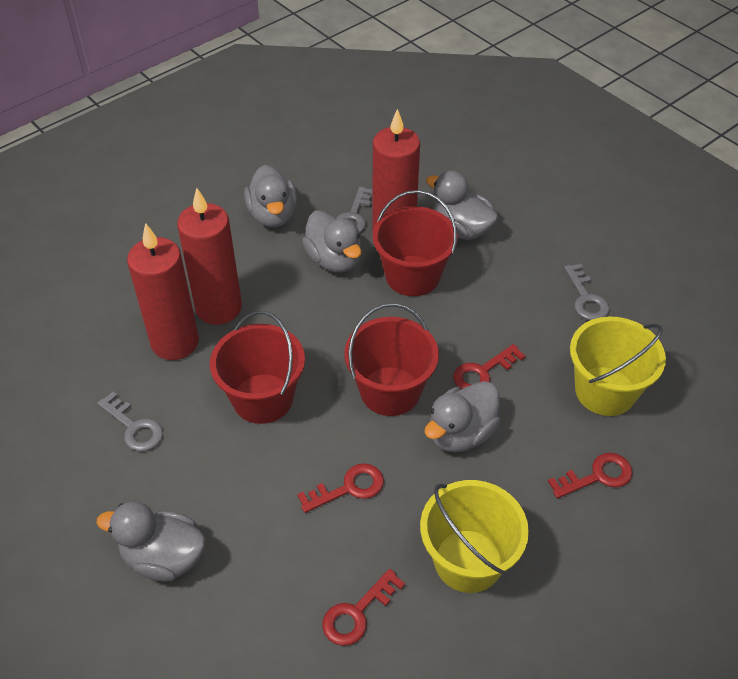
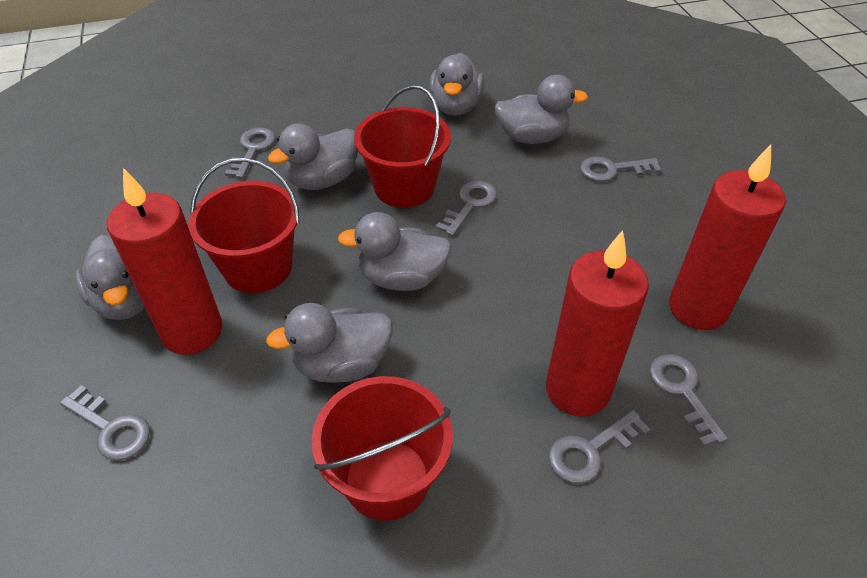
grey duck: [96,502,206,581] [244,165,298,227] [302,210,362,273] [425,381,500,452] [426,171,498,240] = 5 -> [75,235,145,320] [266,303,393,383] [268,123,358,190] [338,212,452,291] [429,53,484,116] [494,75,588,144] = 6
grey key: [97,392,163,451] [336,187,373,233] [564,264,610,320] = 3 -> [60,385,150,460] [225,127,276,178] [436,181,497,236] [549,410,651,484] [580,156,662,182] [650,354,728,447] = 6
red key: [297,463,384,513] [322,569,405,646] [453,344,525,389] [548,453,633,499] = 4 -> none = 0
yellow bucket: [420,480,529,593] [570,317,666,416] = 2 -> none = 0

